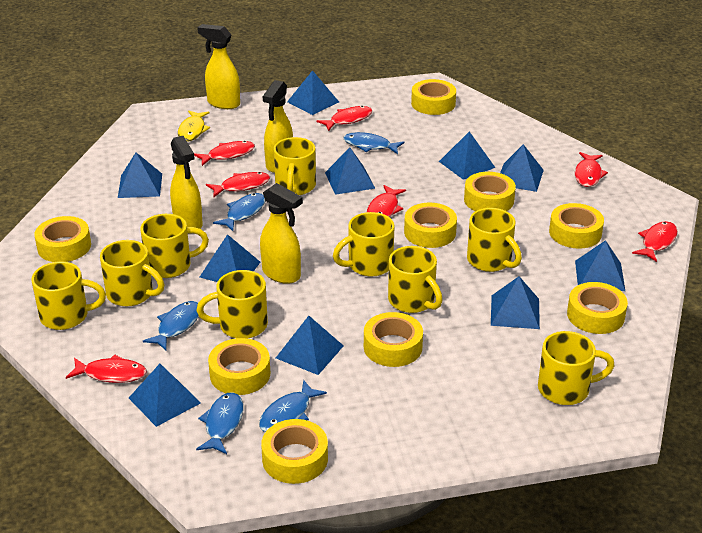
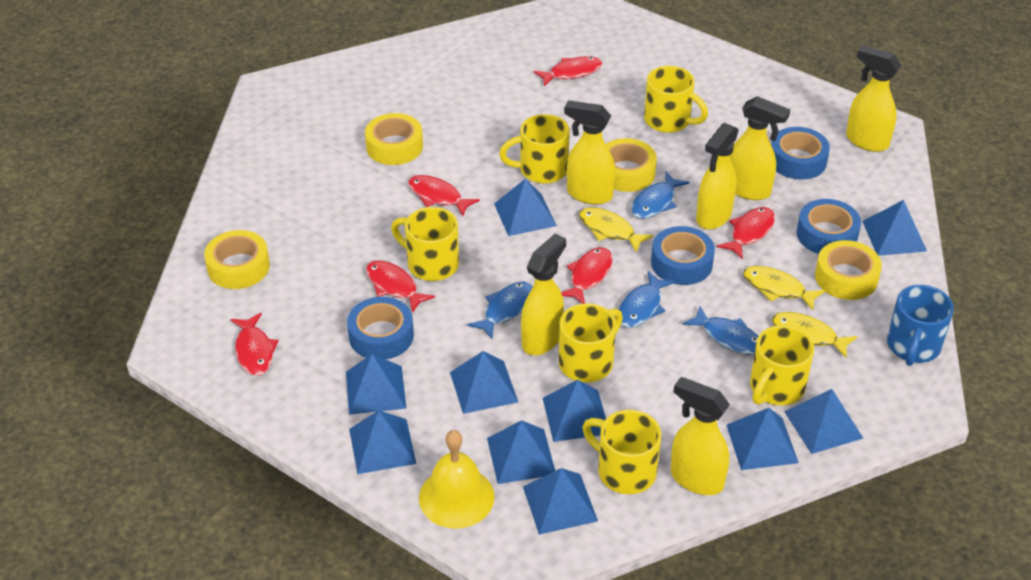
blue fish: [143,301,199,350] [196,392,243,454] [213,193,265,231] [259,380,327,432] [343,132,405,154] = 5 -> [468,282,533,339] [619,271,675,328] [631,172,689,219] [683,306,759,355] = 4
blue mug: none = 0 -> [887,285,954,366] = 1
blue tape: none = 0 -> [347,297,414,359] [651,226,715,285] [771,127,830,180] [797,199,861,254] = 4
red fish: [66,354,147,383] [194,141,255,166] [206,172,270,197] [317,106,373,131] [367,185,406,217] [575,152,608,187] [632,221,678,262] = 7 -> [230,313,279,376] [366,260,435,313] [408,175,480,216] [533,56,602,87] [561,247,613,303] [717,207,775,259] = 6
yellow bell: none = 0 -> [419,430,495,529] = 1
yellow fish: [178,110,210,142] = 1 -> [579,207,653,253] [743,266,825,310] [772,312,857,358] = 3
yellow mug: [31,261,106,330] [100,240,164,306] [140,214,209,278] [197,270,268,339] [274,137,316,195] [333,212,395,277] [388,246,443,313] [467,208,522,272] [538,331,615,405] = 9 -> [391,207,459,281] [499,114,570,184] [559,303,623,382] [583,410,661,494] [644,66,708,133] [750,325,814,405] = 6
yellow spray bottle: [170,136,203,229] [197,24,240,109] [260,183,303,284] [263,80,293,173] = 4 -> [521,234,566,355] [564,100,615,204] [671,377,730,495] [696,123,739,229] [729,96,790,200] [846,45,902,152] = 6
yellow tape: [35,216,91,262] [208,338,270,395] [261,419,328,484] [364,312,423,367] [404,203,457,248] [411,79,456,115] [464,172,516,211] [549,203,604,249] [567,282,628,334] = 9 -> [204,230,270,289] [365,113,423,165] [606,138,657,192] [815,240,882,300] = 4

